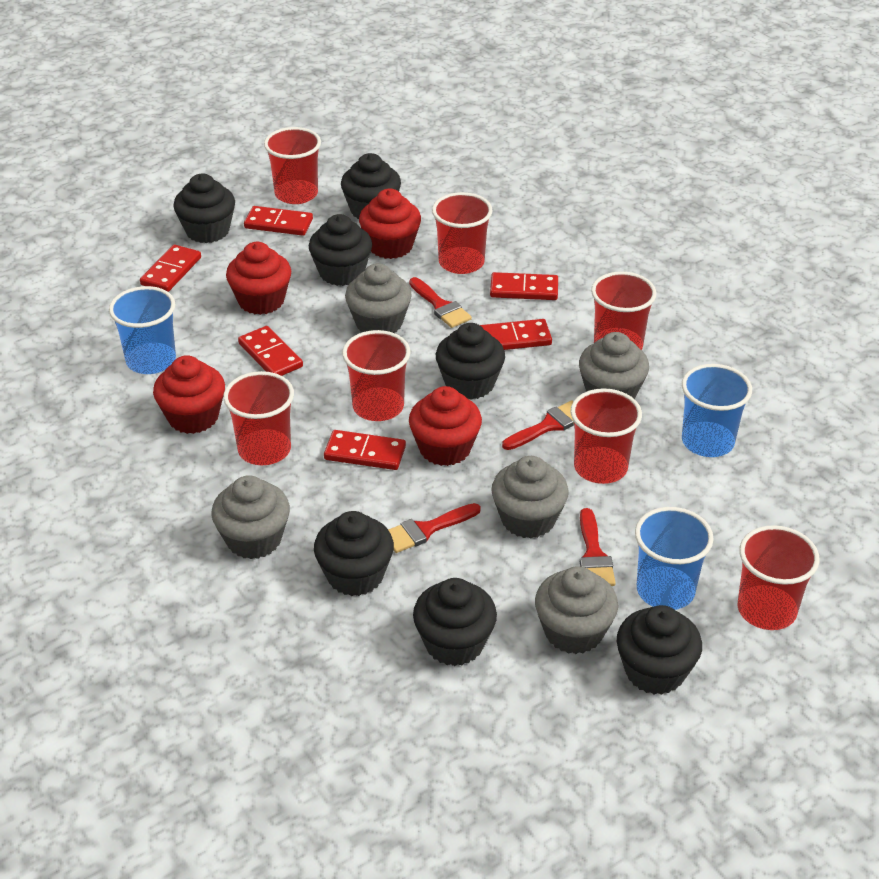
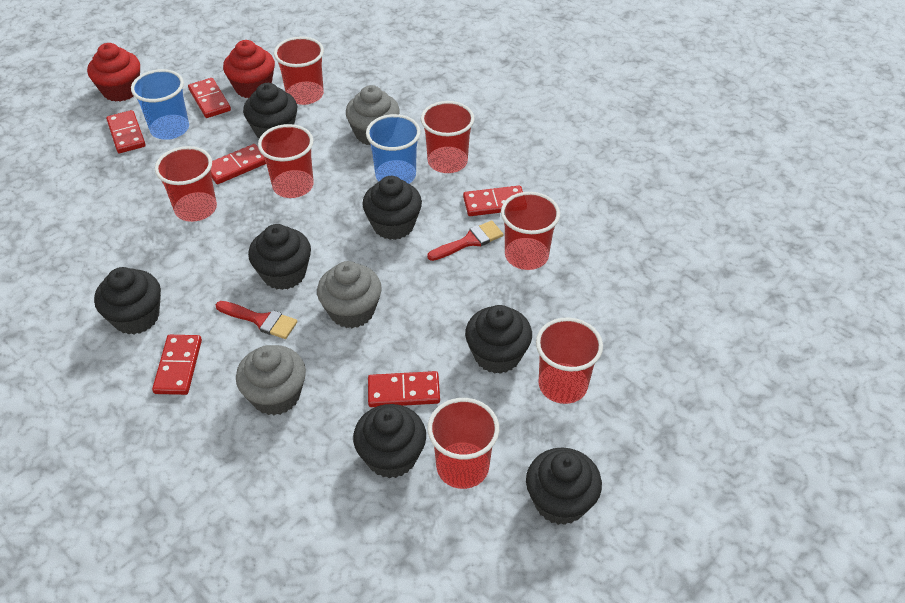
blue cup: [109,286,176,374] [635,507,714,610] [682,364,752,457] = 3 -> [131,69,189,140] [366,114,421,184] = 2
grey cupcake: [211,475,290,559] [345,263,412,333] [491,456,569,539] [535,566,618,654] [579,332,649,399] = 5 -> [236,345,306,415] [317,261,382,328] [346,85,400,146] = 3
red brush: [388,503,481,553] [409,277,472,328] [502,401,574,450] [580,508,616,586] = 4 -> [215,301,297,339] [427,221,504,261] = 2
red cupcake: [153,355,225,434] [226,242,291,315] [359,189,421,259] [409,386,482,466] = 4 -> [87,43,140,102] [223,40,275,98] = 2

